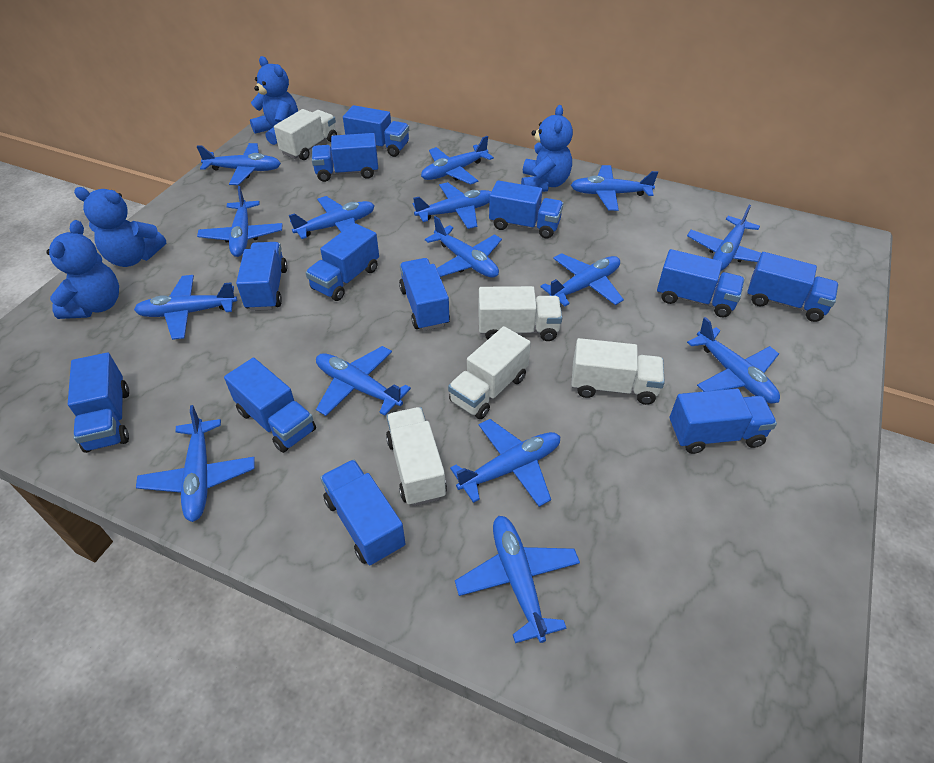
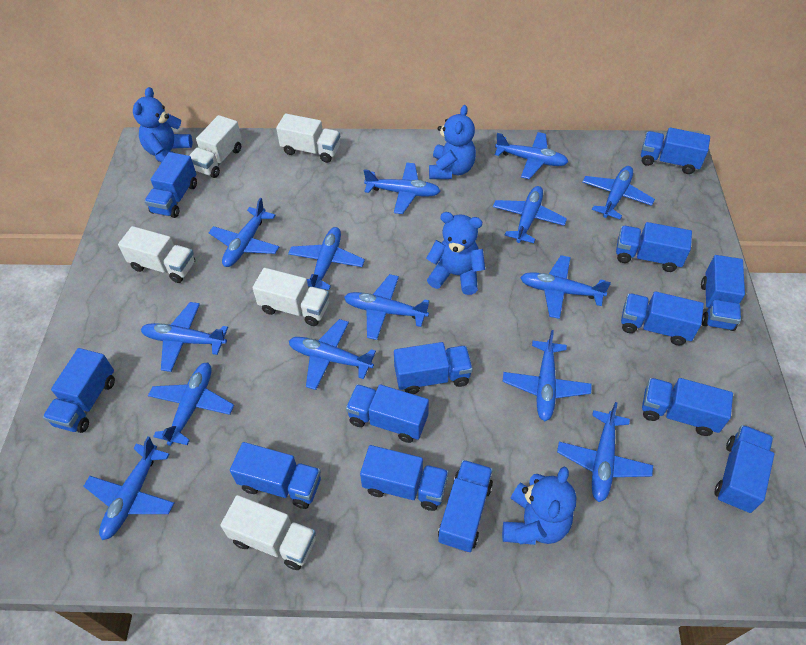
blue plane: [134,275,237,340] [136,405,255,522] [196,143,281,185] [197,186,283,257] [289,196,375,239] [316,346,411,416] [412,182,491,229] [421,136,494,185] [425,216,502,278] [450,419,560,507] [455,516,580,643] [540,253,624,306] [571,165,658,211] [687,205,761,271] [687,317,780,403] = 15 -> [83,436,174,540] [141,302,228,372] [148,363,234,446] [208,198,279,267] [288,227,365,290] [289,319,376,390] [344,274,429,340] [364,163,440,214] [493,186,567,243] [495,132,568,179] [503,330,591,421] [520,255,611,319] [557,402,653,502] [582,166,655,219] = 14
blue truck: [68,352,129,453] [224,358,316,453] [236,242,287,311] [305,223,379,301] [312,133,378,182] [320,460,406,565] [343,105,409,157] [399,258,450,331] [489,180,564,238] [657,249,745,317] [670,389,777,454] [747,252,838,322] = 12 -> [43,348,115,433] [145,152,197,218] [230,442,321,509] [346,384,429,443] [360,445,449,511] [394,342,473,394] [438,460,493,552] [616,222,692,272] [621,291,704,345] [641,127,710,174] [642,378,733,436] [701,255,745,331] [715,425,774,513] = 13

